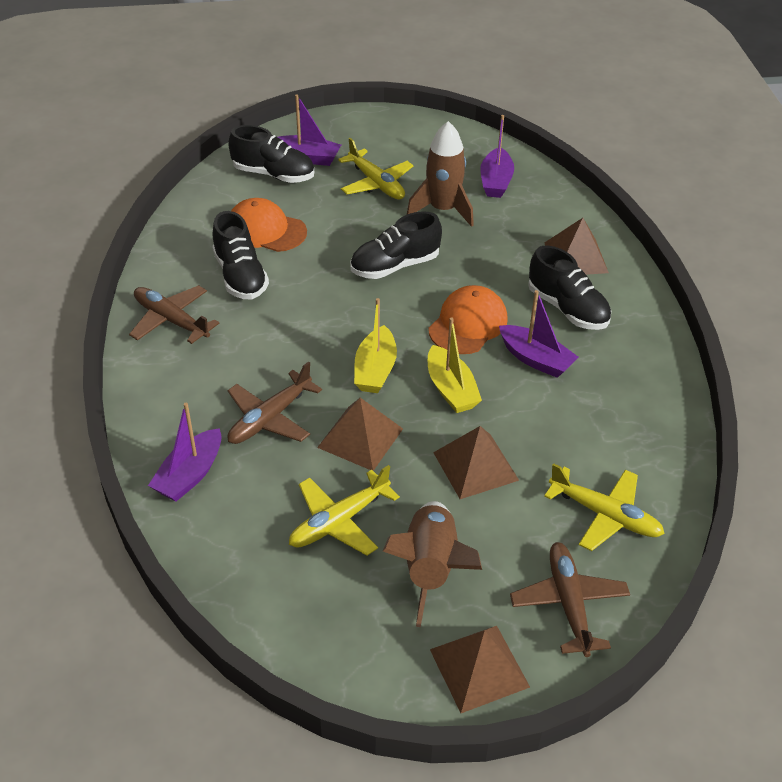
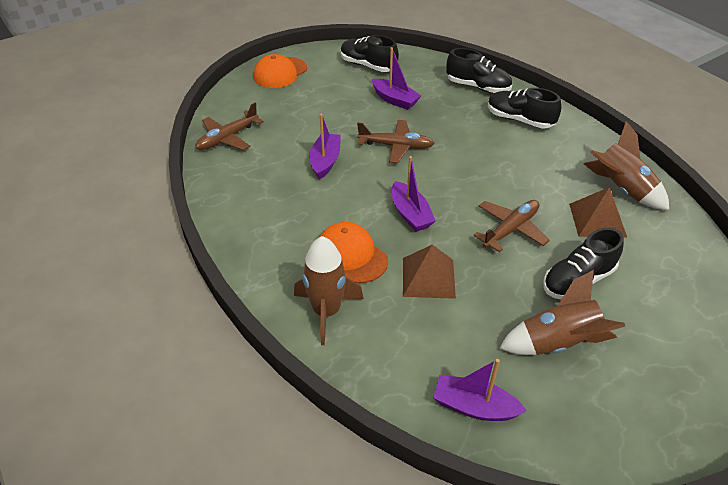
brown pyramid: [317,398,403,471] [430,626,530,713] [433,426,519,499] [545,218,609,275] = 4 -> [403,245,456,299] [569,187,627,238] = 2
brown rocket: [383,501,482,627] [407,121,474,227] = 2 -> [294,236,364,345] [499,270,625,355] [584,121,669,210] = 3
yellow boat: [354,298,397,393] [428,317,482,413] = 2 -> none = 0
yellow plane: [289,465,400,556] [338,138,413,200] [544,463,665,551] = 3 -> none = 0

